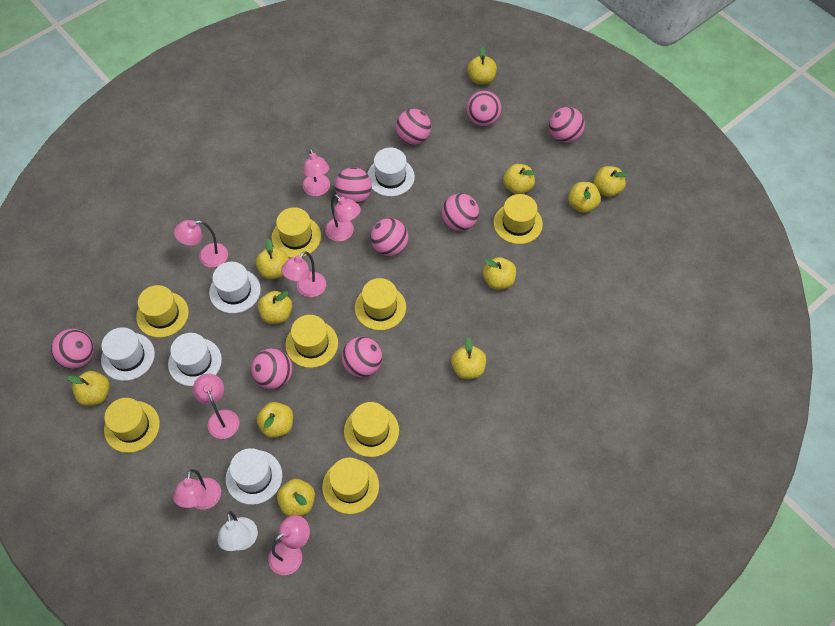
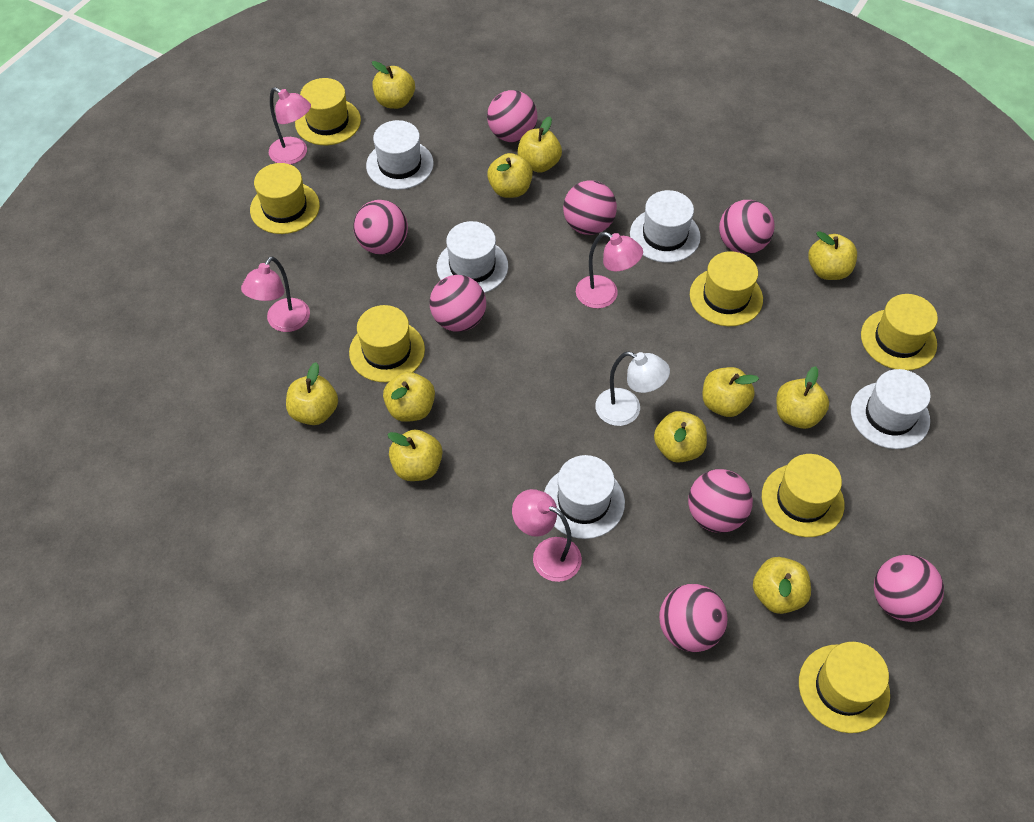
pink ball: [51,329,94,369] [251,348,293,389] [335,167,372,204] [342,337,382,377] [370,218,408,256] [396,109,431,145] [442,193,479,231] [466,91,501,126] [549,107,585,143] = 9 -> [353,200,408,255] [430,275,486,332] [487,90,537,142] [563,180,617,235] [659,584,728,652] [688,469,753,533] [719,200,775,254] [874,555,944,622] = 8
pink lamp: [173,469,221,510] [174,220,228,267] [193,374,239,439] [268,515,310,575] [281,251,326,297] [303,148,330,196] [325,194,361,241] = 7 -> [241,256,310,332] [269,87,311,165] [512,489,582,582] [576,232,643,308] = 4
yellow hat: [104,398,160,453] [136,285,189,338] [271,207,321,258] [285,315,338,368] [322,458,379,514] [344,402,399,457] [355,278,406,330] [493,194,543,244] = 8 -> [250,163,320,234] [295,78,361,145] [349,305,425,382] [690,251,763,326] [762,454,844,537] [799,642,890,733] [861,294,938,370] = 7

